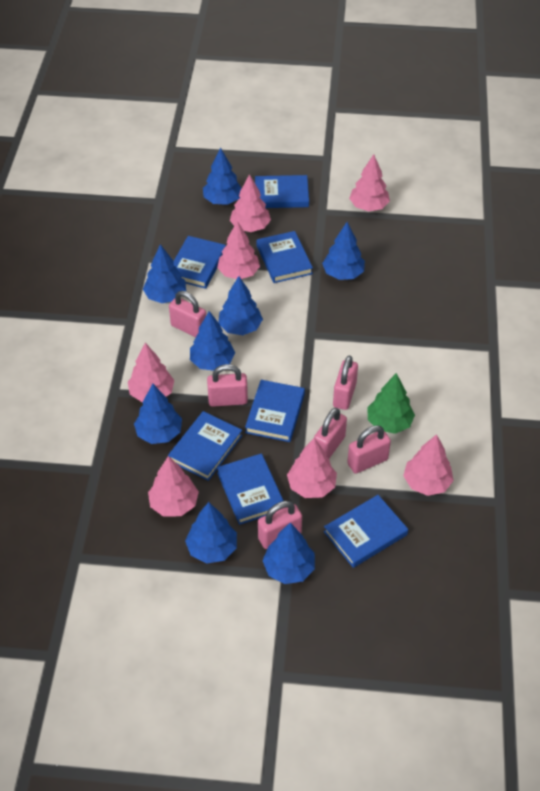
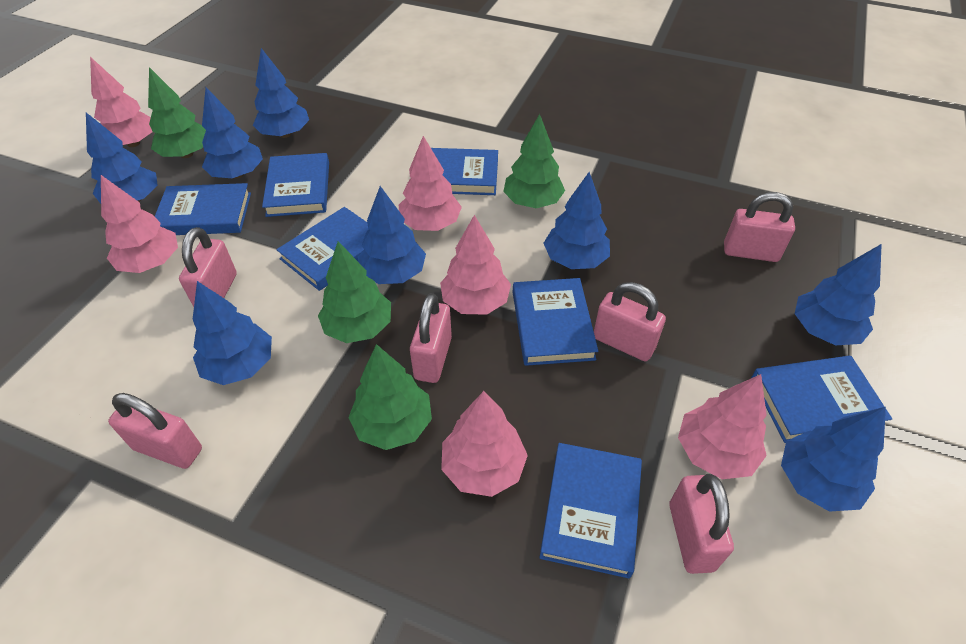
green tree: [367,373,415,434] = 1 -> [148,67,206,158] [318,241,391,343] [348,344,432,450] [503,114,565,208] = 4
pink tree: [128,343,175,402] [148,456,199,517] [217,221,260,279] [230,174,271,232] [287,438,337,498] [349,154,390,211] [403,434,454,496] = 7 -> [90,57,153,147] [101,175,178,273] [399,136,462,231] [440,215,511,315] [441,391,528,497] [678,374,767,479] = 6

